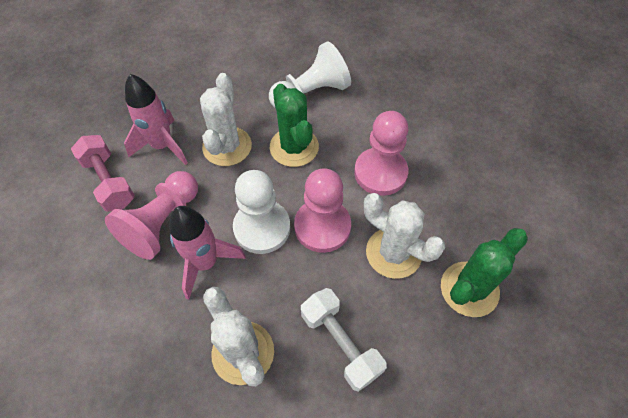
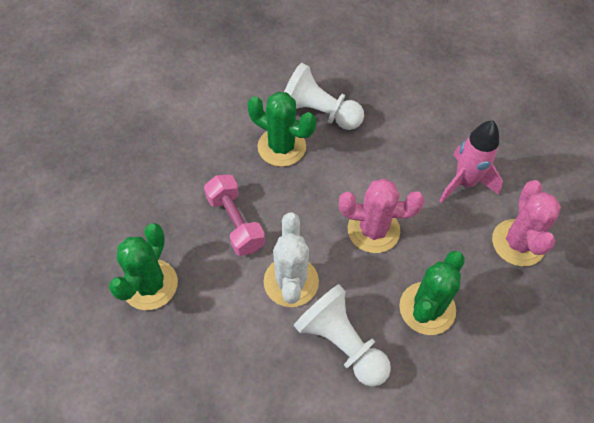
green cactus: [270,84,319,167] [441,228,528,317] = 2 -> [109,223,178,310] [247,92,316,167] [399,251,465,335] = 3
pink cactus: none = 0 -> [339,179,424,253] [492,180,561,266] = 2
pink pawn: [105,171,198,260] [294,168,351,253] [354,111,409,196] = 3 -> none = 0
pink rocket: [124,74,188,165] [169,206,246,300] = 2 -> [439,120,503,203] = 1
white cactus: [200,73,252,166] [203,287,274,387] [364,193,445,279] = 3 -> [264,213,319,307] = 1
white dumbbell: [301,288,387,392] = 1 -> none = 0

